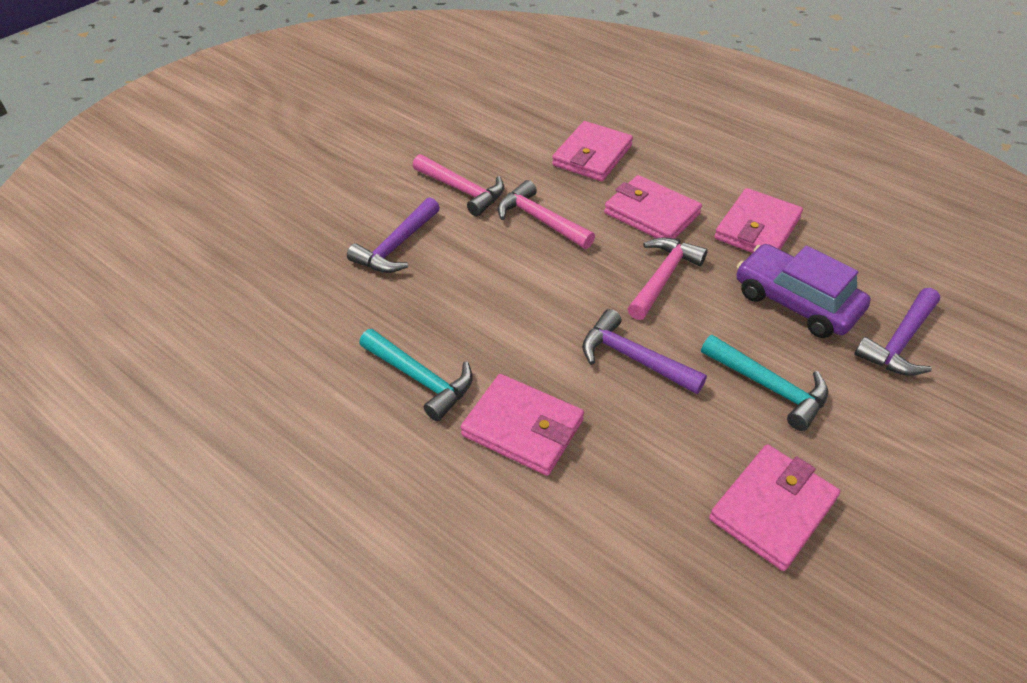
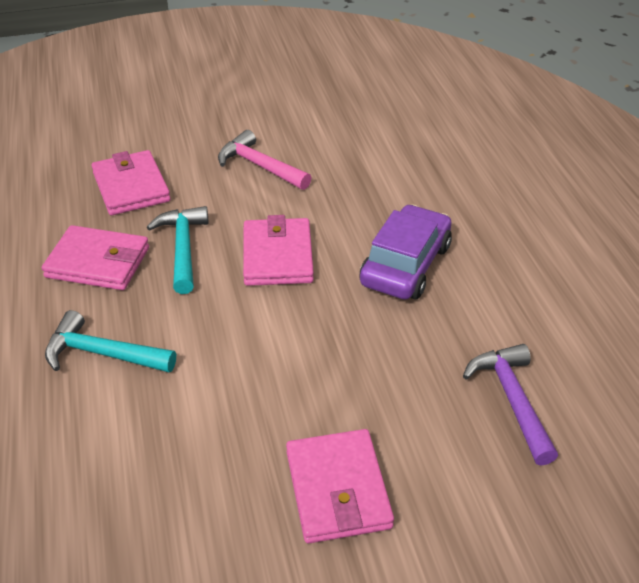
pink hammer: [413,154,504,216] [498,180,595,249] [627,237,708,320] = 3 -> [218,130,312,190] = 1
pink wallet: [461,374,584,476] [552,121,633,181] [604,175,702,239] [709,445,840,571] [714,188,803,253] = 5 -> [42,225,149,290] [92,150,171,215] [243,215,314,286] [286,429,394,543] = 4
purple hammer: [347,197,440,273] [582,309,707,394] [854,288,940,376] = 3 -> [463,344,558,466] = 1

